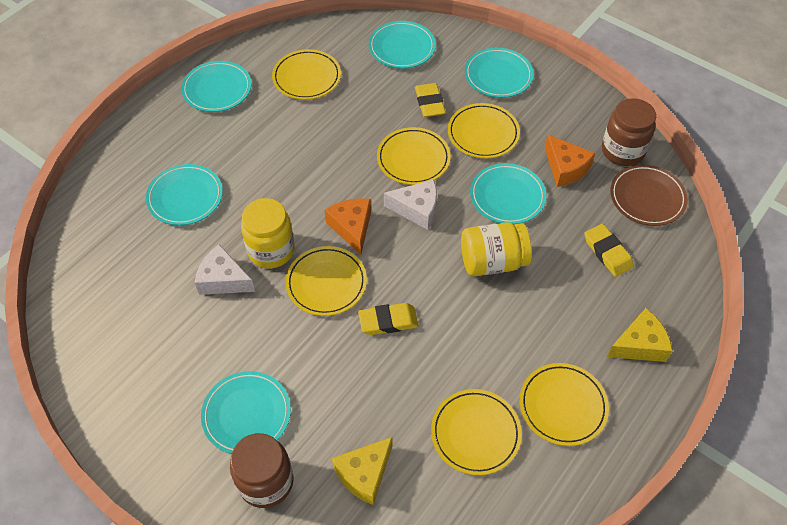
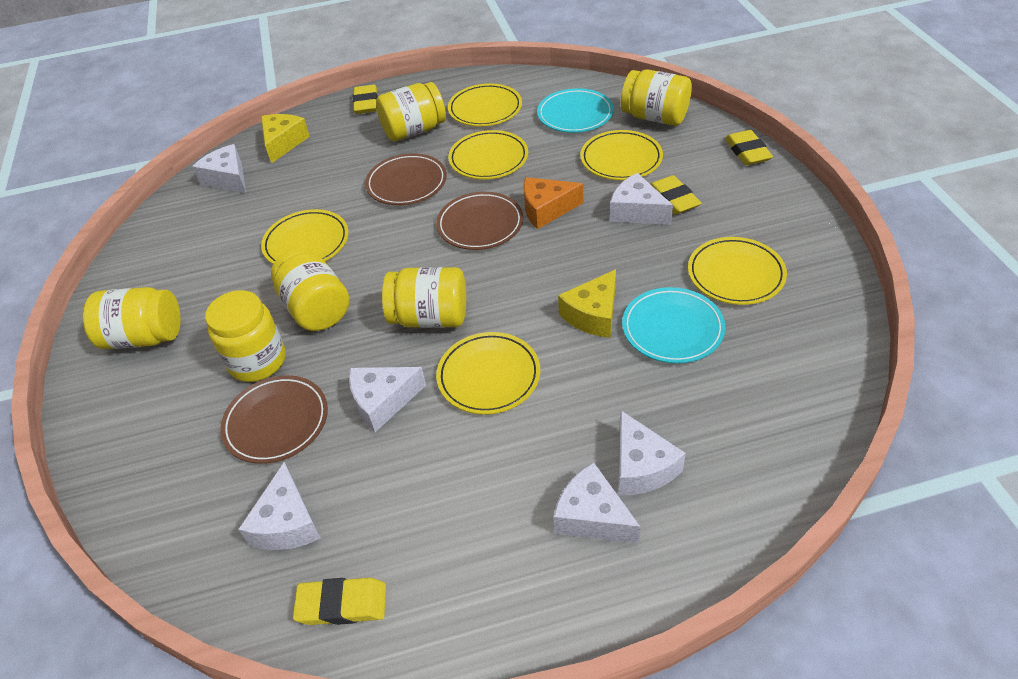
brown jar: [230,433,294,508] [602,98,656,166] = 2 -> none = 0
brown plate: [610,165,688,226] = 1 -> [220,375,328,464] [365,153,447,205] [436,192,523,250] = 3
orange cheese: [325,198,371,255] [545,135,595,187] = 2 -> [524,177,584,229] = 1
turquoise plate: [146,164,223,225] [181,61,252,112] [201,371,291,454] [369,21,436,69] [465,48,533,98] [470,163,546,224] = 6 -> [537,88,614,133] [622,287,725,363] = 2
white cheese: [195,244,255,295] [384,180,437,230] = 2 -> [192,144,246,193] [238,462,321,550] [349,367,426,432] [553,462,640,543] [610,173,673,225] [618,410,686,495] = 6
yellow eraser: [358,303,419,335] [415,83,446,117] [584,224,634,277] = 3 -> [293,578,386,625] [353,85,378,114] [650,175,702,215] [725,130,773,165] = 4
yellow jar: [241,198,295,268] [461,222,532,276] = 2 -> [83,287,181,349] [205,290,286,382] [271,248,350,331] [376,82,446,141] [382,267,466,328] [621,70,692,126] = 6

